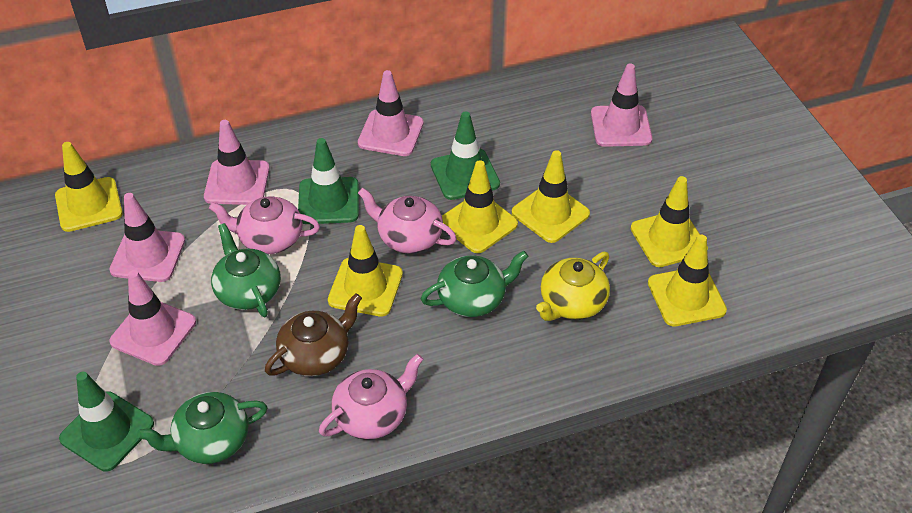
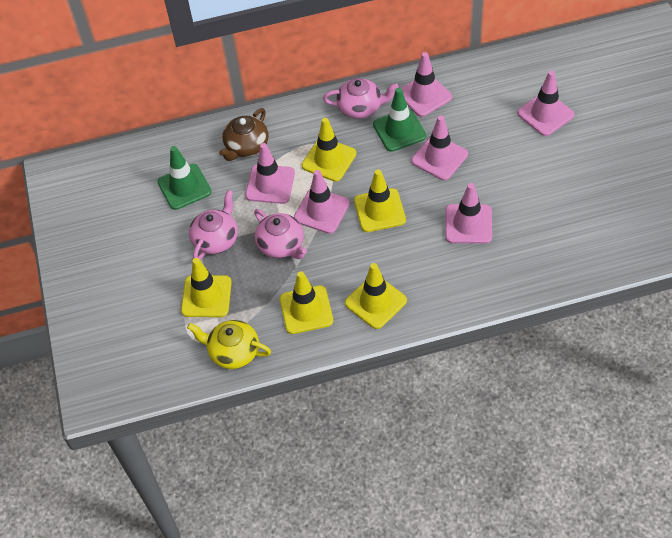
green teapot: [137,392,268,464] [211,223,281,317] [421,251,528,317] = 3 -> none = 0
green traffic cone: [59,372,154,472] [298,138,359,224] [431,111,500,200] = 3 -> [157,146,212,210] [373,88,426,152] = 2
pink traffic cone: [109,193,185,282] [109,270,196,366] [204,120,270,205] [358,70,424,156] [591,63,652,147] = 5 -> [245,143,295,204] [294,170,350,234] [401,52,452,117] [411,115,468,180] [445,183,492,244] [517,71,574,136] = 6
yellow traffic cone: [55,142,123,232] [328,225,403,317] [442,160,518,253] [512,150,590,243] [631,176,708,267] [648,235,727,326] = 6 -> [181,258,232,317] [280,271,333,334] [302,118,356,182] [345,263,407,329] [354,169,406,232] = 5

